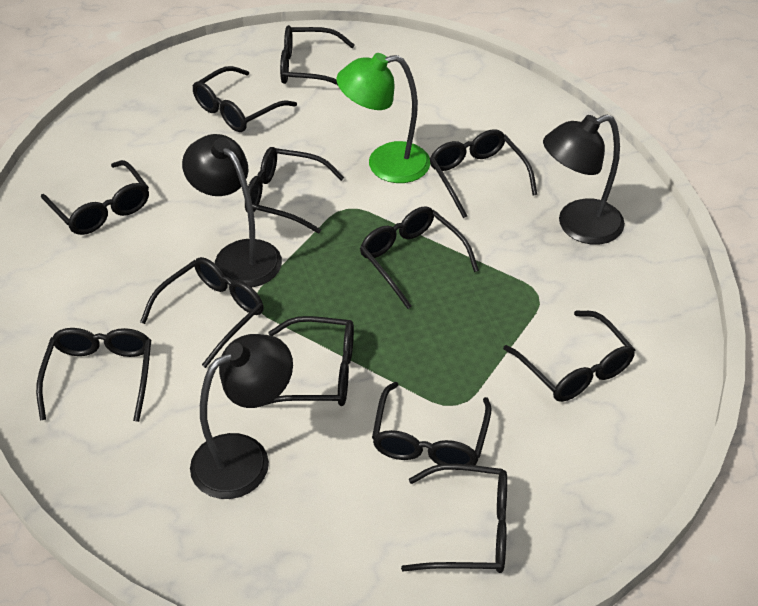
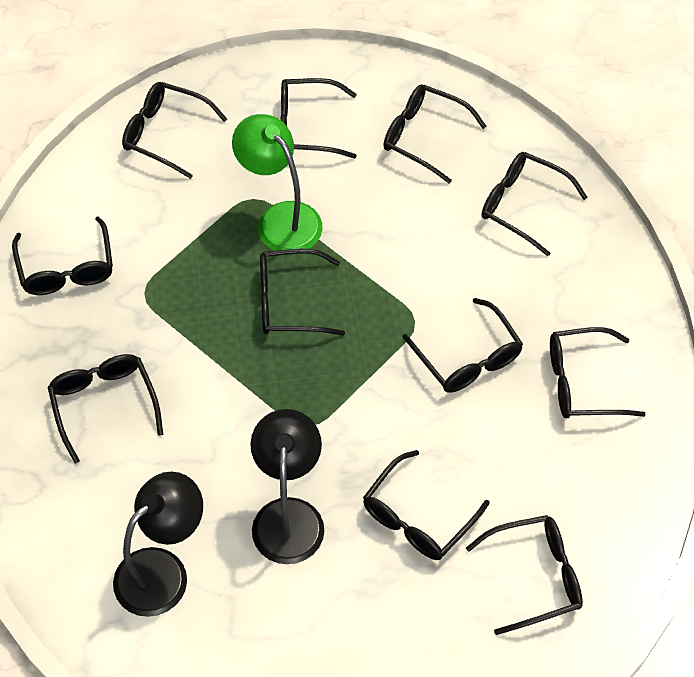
black glasses: [36,328,151,422] [41,160,149,235] [140,257,264,368] [192,66,297,132] [245,147,345,233] [266,316,354,406] [280,25,355,85] [360,206,479,309] [372,382,492,465] [401,464,507,573] [430,129,537,218] [503,310,635,402] = 12 -> [12,216,113,295] [47,354,163,463] [122,82,227,179] [260,249,345,336] [280,78,357,159] [363,450,490,560] [384,84,486,184] [403,298,523,393] [466,515,583,635] [482,152,588,256] [550,327,646,419] = 11
black lamp: [182,134,282,287] [190,334,293,499] [543,114,625,244] = 3 -> [113,471,203,617] [251,409,324,564] = 2

